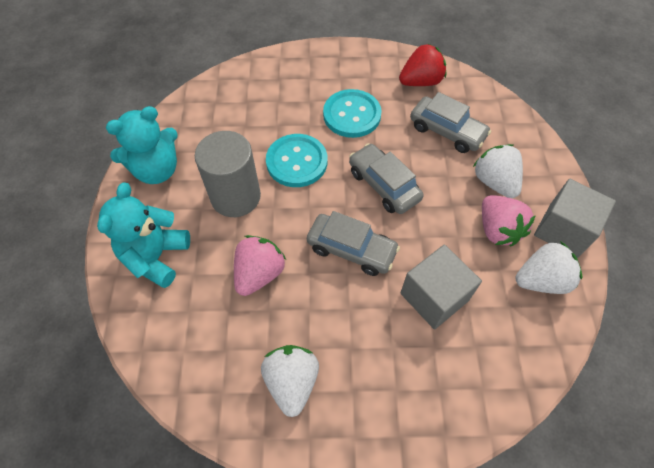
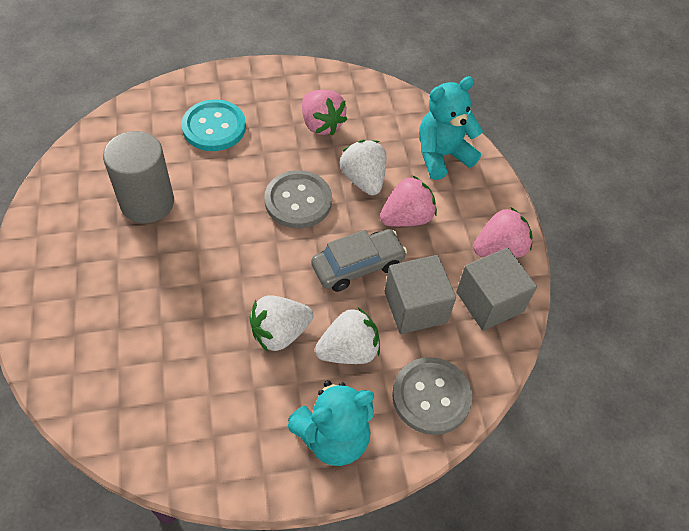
grey button: none = 0 -> [264,170,332,229] [392,357,472,435] = 2
grey car: [307,211,400,276] [349,143,424,214] [410,92,491,153] = 3 -> [311,229,407,292] = 1
pink strawberry: [234,235,286,296] [482,195,536,246] = 2 -> [302,90,347,135] [380,175,437,227] [473,208,533,258] = 3
red strawberry: [399,43,446,86] = 1 -> none = 0
turquoise button: [266,134,327,187] [323,89,382,138] = 2 -> [181,99,246,151] = 1

